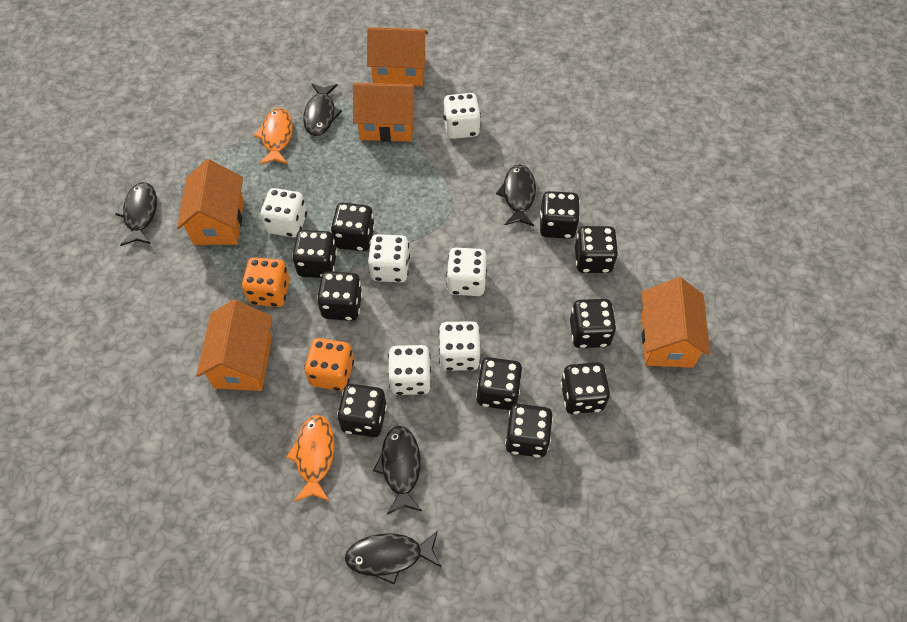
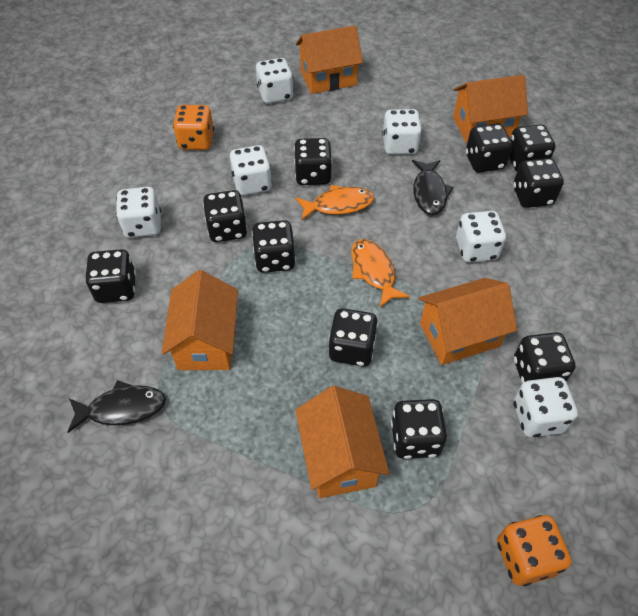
black fish: [115,182,157,246] [303,83,342,136] [345,530,441,585] [373,426,422,515] [496,164,536,226] = 5 -> [68,380,166,433] [412,160,453,215] = 2

